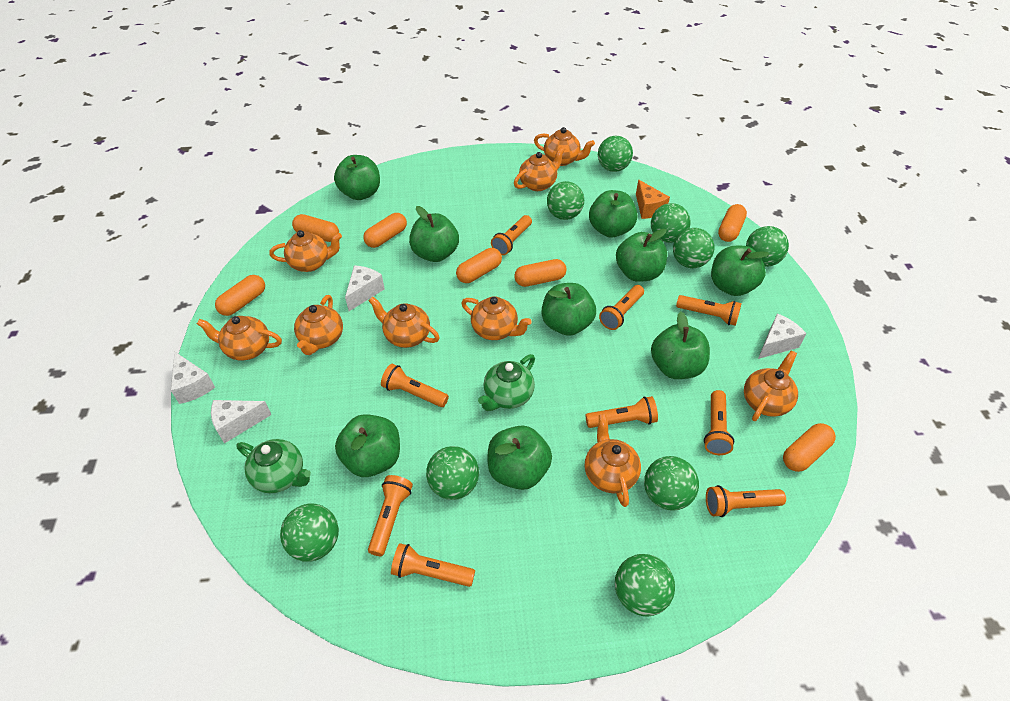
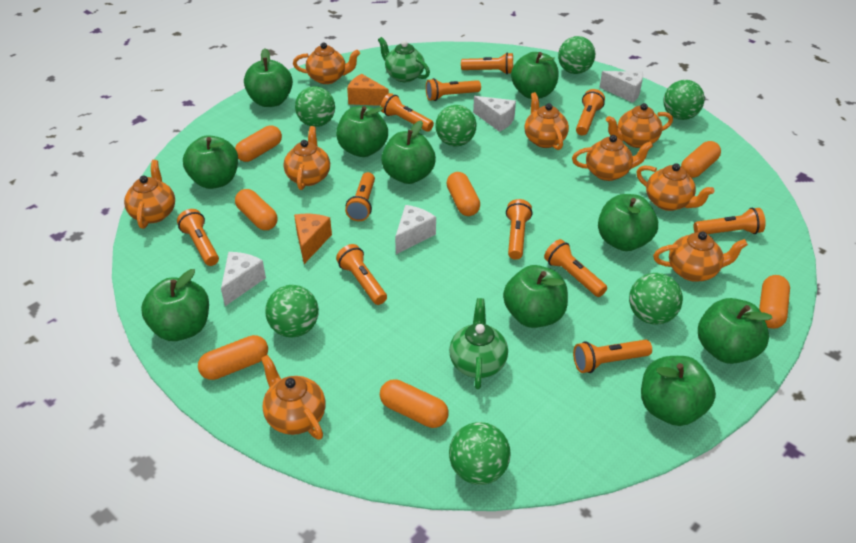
green apple: [334,155,380,200] [335,414,400,477] [409,206,459,262] [488,425,552,490] [541,283,596,336] [589,190,637,238] [616,229,667,282] [651,312,710,379] [711,246,769,296] = 9 -> [141,269,209,341] [183,135,238,189] [244,48,293,107] [336,106,388,157] [381,120,436,184] [503,265,568,328] [511,52,559,99] [598,194,658,251] [641,356,716,426] [698,298,772,364] = 10
green ball: [280,504,339,562] [426,446,479,500] [547,181,584,220] [598,136,633,172] [615,554,675,617] [644,456,699,511] [651,203,691,243] [673,228,715,268] [746,226,789,267] = 9 -> [266,285,319,337] [295,86,335,127] [436,105,477,146] [449,422,510,485] [558,36,595,74] [629,273,683,325] [663,80,705,120] = 7
orange cheese: [636,180,670,219] = 1 -> [294,214,332,264] [347,74,389,106] = 2
orange flashlight: [368,475,413,556] [381,364,449,407] [391,543,475,587] [491,215,532,255] [585,396,658,428] [599,285,644,330] [676,295,742,326] [704,390,734,455] [706,485,786,517] = 9 -> [177,209,219,266] [336,244,387,305] [345,172,375,221] [380,93,434,132] [426,78,481,101] [461,53,513,74] [506,199,533,260] [544,239,607,297] [573,340,652,373] [576,89,605,136] [693,208,766,234] = 11

